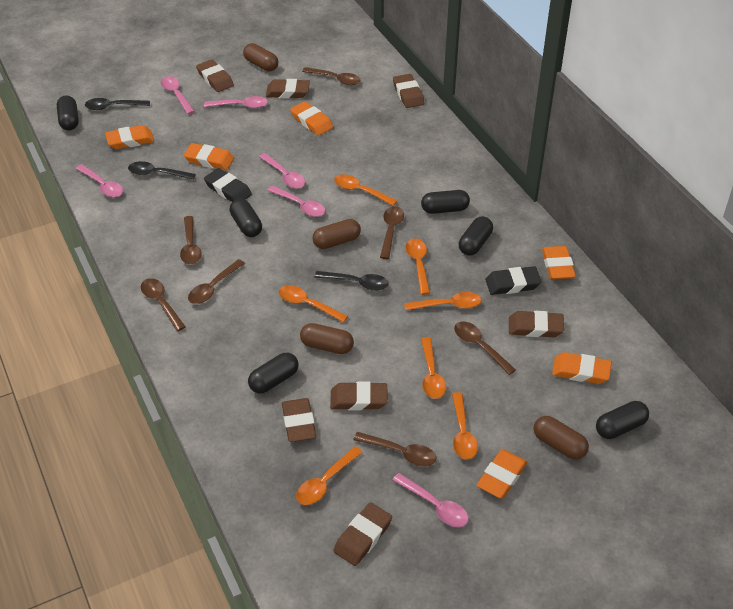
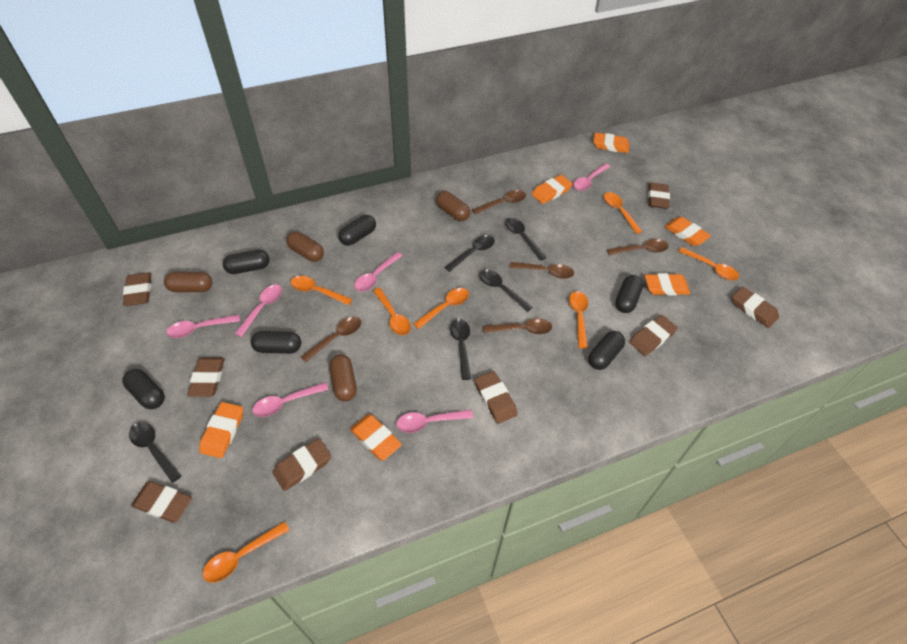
black eraser: [204,168,252,202] [485,266,542,295] = 2 -> none = 0
black spoon: [85,98,150,110] [128,161,196,180] [314,271,389,291] = 3 -> [129,422,181,483] [444,235,495,272] [450,319,471,380] [479,270,533,312] [505,218,547,261] = 5
brown eraser: [196,59,234,92] [266,79,310,98] [282,398,316,442] [330,381,388,410] [333,502,392,566] [393,74,424,108] [509,311,564,337] = 7 -> [123,273,151,306] [131,481,192,523] [187,357,225,397] [273,438,331,491] [475,371,518,424] [629,315,678,356] [648,183,670,209] [732,286,779,328] = 8
brown spoon: [141,278,186,331] [180,216,202,264] [188,259,245,304] [302,67,361,85] [353,432,436,466] [380,206,404,259] [454,321,516,375] = 7 -> [301,316,361,362] [472,190,526,214] [483,318,552,334] [510,262,574,279] [607,239,669,255] = 5

